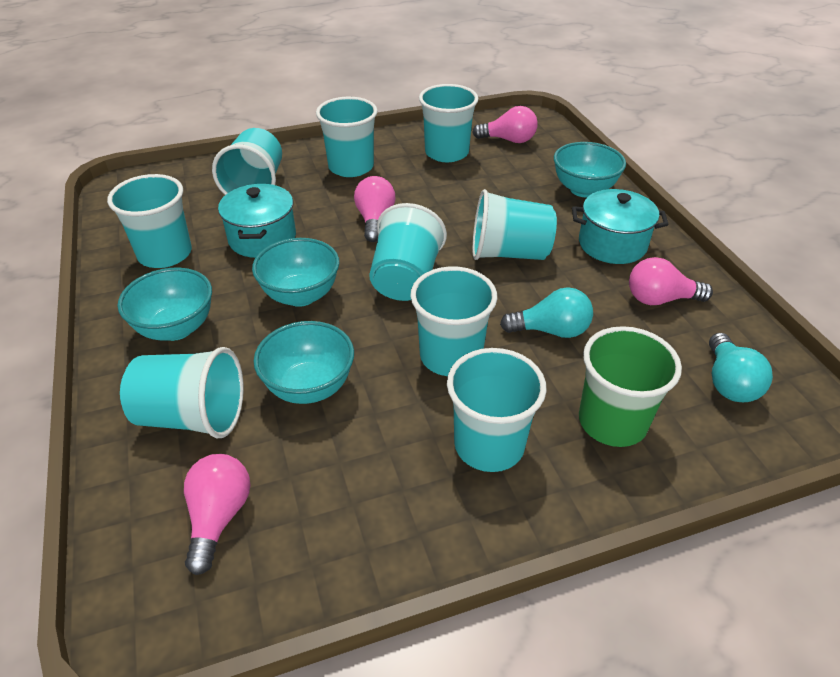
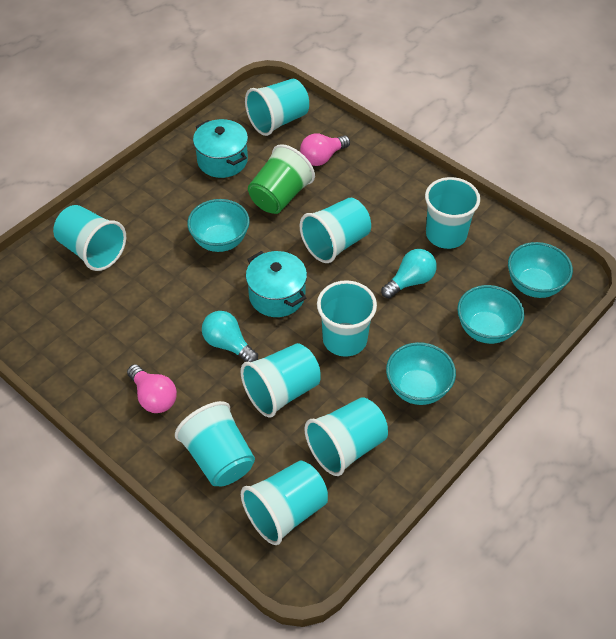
pink light bulb: [184,454,250,575] [354,176,395,242] [472,106,537,143] [629,257,713,305] = 4 -> [127,364,177,413] [300,133,350,166] = 2

